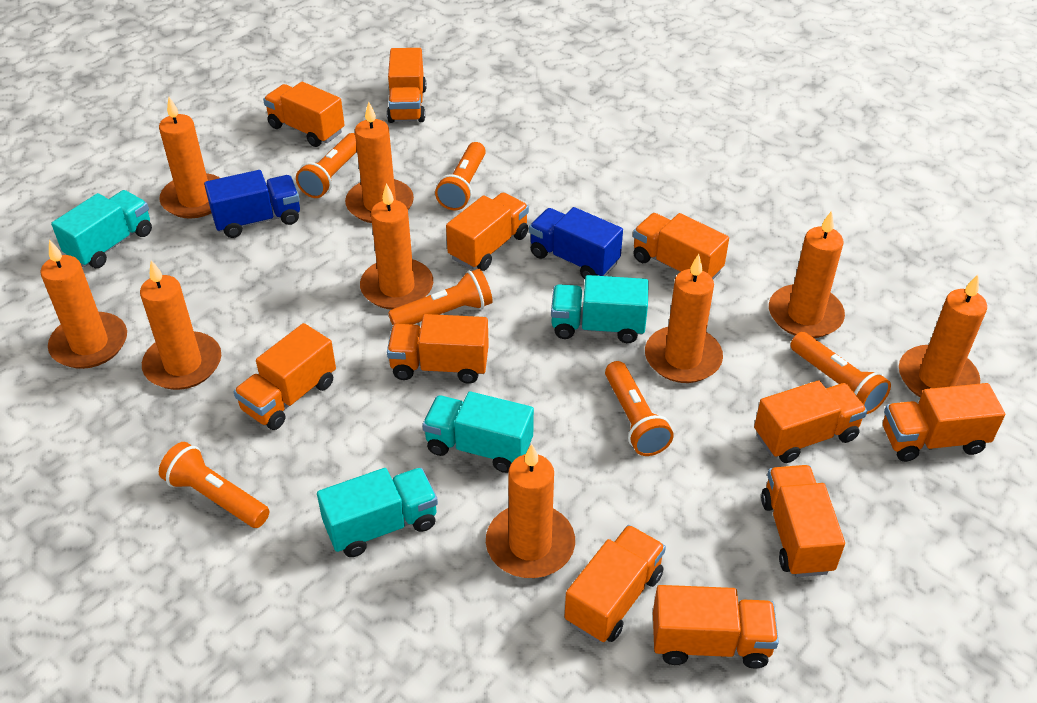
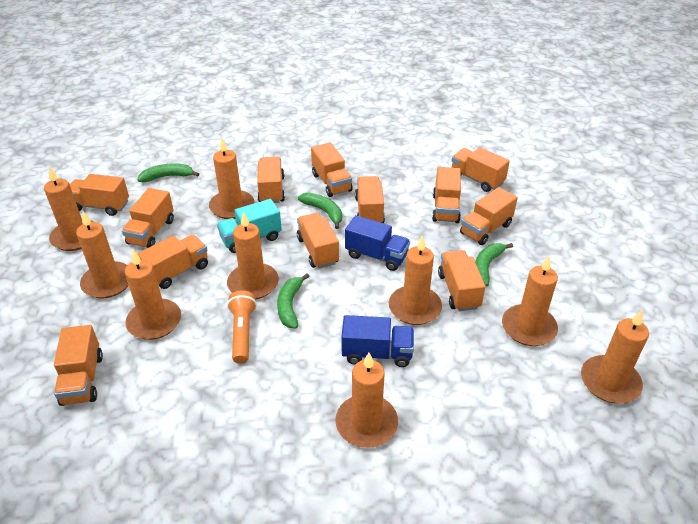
green banana: none = 0 -> [137,163,199,182] [277,273,310,328] [298,193,342,229] [475,243,513,287] = 4
orange flashlight: [159,442,269,528] [296,133,357,198] [388,269,493,325] [435,142,486,210] [605,361,674,456] [790,332,891,414] = 6 -> [227,291,257,364] = 1
orange truck: [233,323,336,430] [263,82,345,147] [387,48,427,123] [387,314,489,384] [446,193,529,271] [564,525,666,642] [633,213,729,279] [653,585,779,669] [754,381,867,463] [761,465,845,577] [883,383,1005,462] = 11 -> [54,325,103,406] [70,174,129,216] [122,188,174,248] [137,235,208,289] [257,157,285,203] [297,213,339,268] [311,142,353,197] [355,176,385,223] [432,167,461,223] [438,250,486,311] [451,147,510,192] [460,187,518,245] = 12
turquoise truck: [51,190,152,268] [317,468,438,557] [422,391,534,473] [551,275,649,343] = 4 -> [217,199,282,253] = 1

